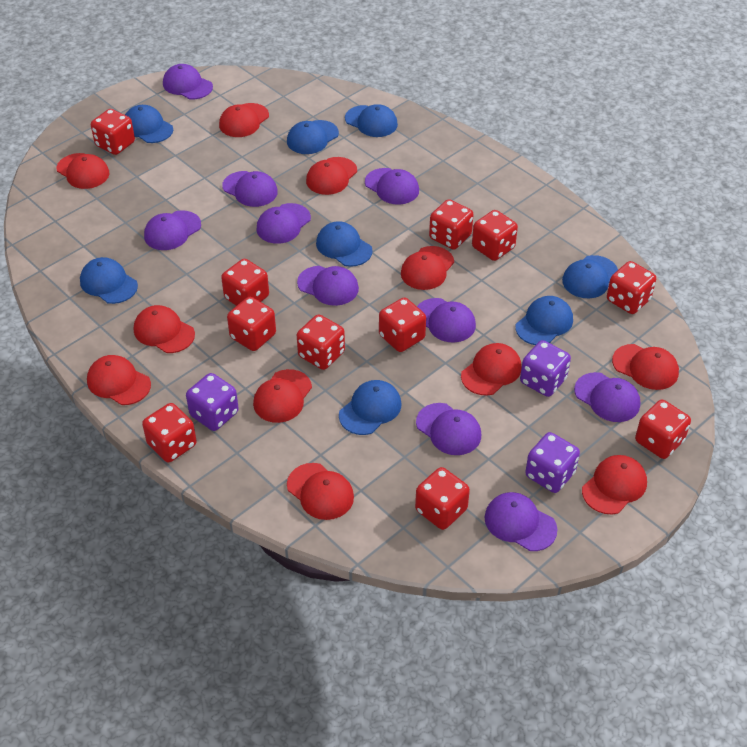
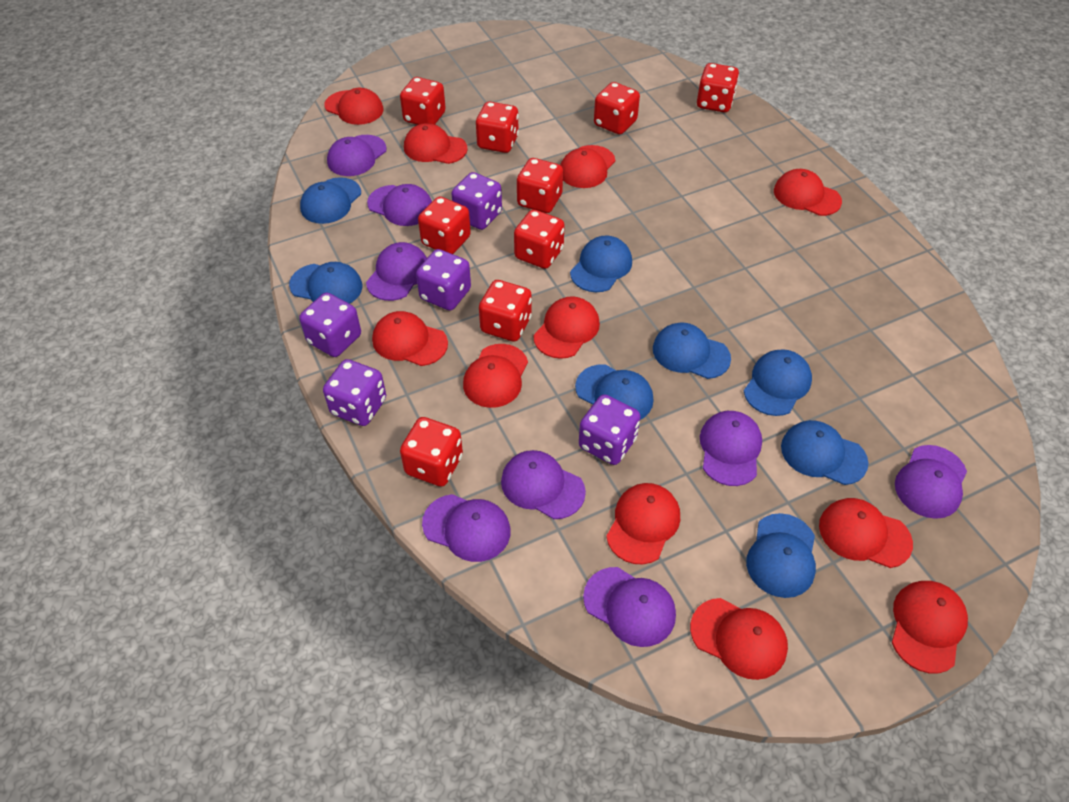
purple cap: [144,210,201,250] [163,64,213,99] [222,171,278,207] [256,203,311,244] [297,266,359,306] [365,168,419,205] [416,403,481,455] [417,298,476,343] [484,492,557,551] [574,372,640,422] = 10 -> [327,135,387,176] [366,242,427,301] [367,184,432,226] [422,494,511,562] [501,450,586,519] [583,567,676,647] [700,411,762,486] [895,445,967,519] = 8
purple dice: [186,373,239,431] [520,340,571,397] [525,432,580,493] = 3 -> [299,292,361,357] [323,359,386,426] [416,249,471,310] [451,172,502,230] [579,394,640,465] = 5
red dice: [91,109,135,155] [142,403,197,462] [221,259,269,306] [227,297,276,351] [297,314,345,370] [379,298,426,352] [415,467,470,530] [429,199,474,250] [472,210,518,261] [607,261,656,314] [635,400,691,459] = 11 -> [400,77,446,125] [400,417,463,486] [418,197,471,254] [476,102,519,153] [479,280,532,342] [514,210,564,269] [517,158,563,213] [594,82,640,134] [697,63,739,112] = 9

